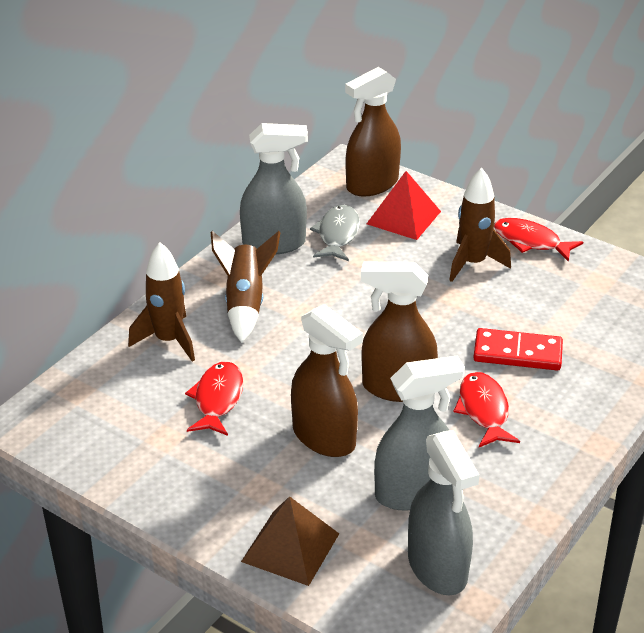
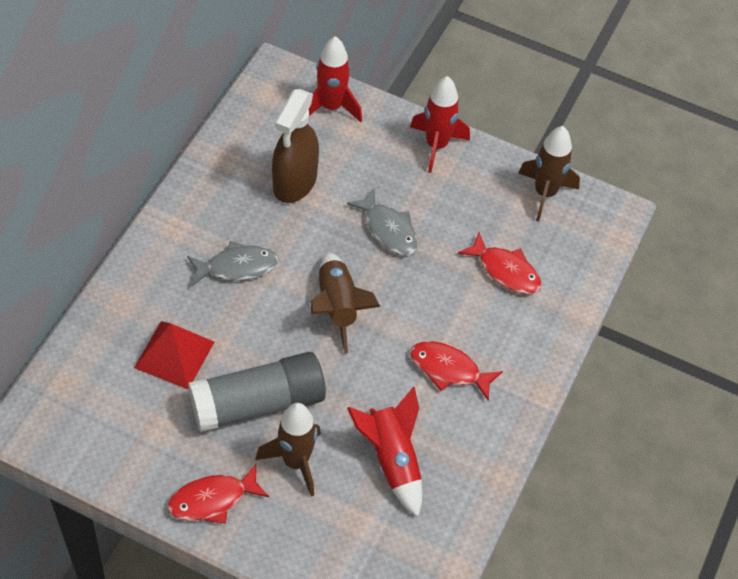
brown pyramid: [241,496,339,586] = 1 -> none = 0
brown spray bottle: [291,304,363,457] [345,67,401,197] [361,262,438,402] = 3 -> [272,89,319,203] = 1
grey fish: [310,205,360,261] = 1 -> [187,241,279,286] [347,188,418,255] = 2
grey glue stick: none = 0 -> [188,352,326,432] = 1
grey spray bottle: [240,123,308,255] [374,355,465,511] [408,430,479,595] = 3 -> none = 0
red domino: [473,328,563,371] = 1 -> none = 0
red rocket: none = 0 -> [308,36,362,122] [347,387,422,517] [410,76,470,173] = 3

